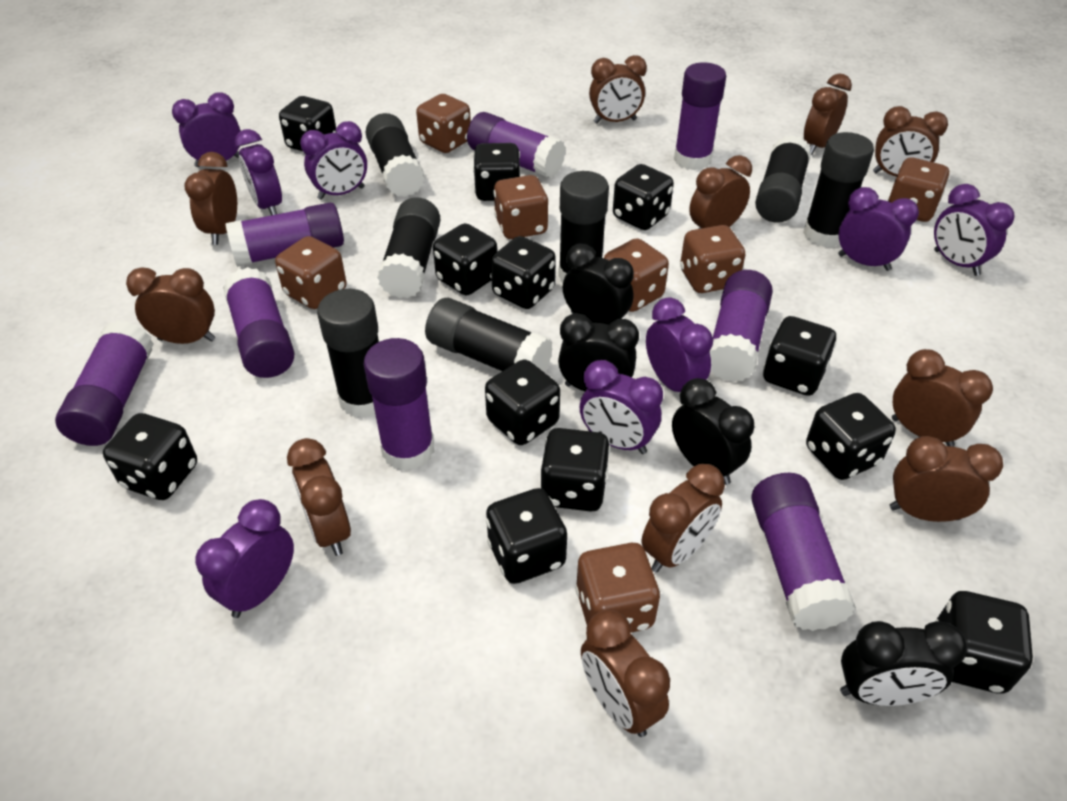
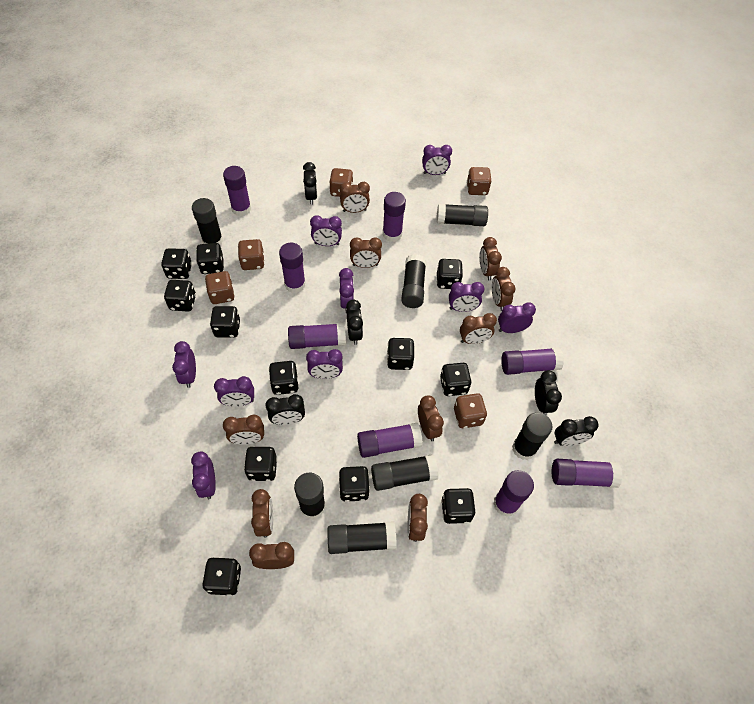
black clock: [558,313,639,391] [563,244,634,325] [672,378,754,485] [840,621,967,706] = 4 -> [265,394,305,425] [303,162,317,205] [346,300,363,345] [535,370,562,415] [554,416,598,446] = 5
brown clock: [126,267,215,344] [185,152,237,245] [287,438,351,556] [581,610,670,737] [589,55,647,124] [641,464,725,573] [689,155,752,229] [804,74,852,155] [873,106,948,177] [890,436,1003,522] [892,349,993,447] = 11 -> [223,415,264,445] [249,542,294,569] [251,489,273,538] [340,182,370,213] [350,238,382,268] [408,494,428,542] [418,395,444,441] [460,313,497,344] [479,237,502,281] [492,267,515,311] = 10
brown dice: [275,236,347,309] [416,94,471,153] [493,175,549,239] [575,543,660,633] [604,238,669,312] [680,225,745,293] [887,157,950,222] = 7 -> [205,271,235,304] [238,239,265,270] [330,168,353,197] [454,393,487,428] [467,167,491,195] = 5
purple clock: [172,93,241,167] [195,499,294,618] [235,129,282,215] [300,121,367,200] [580,360,663,454] [646,297,713,392] [838,187,919,271] [934,184,1015,276] = 8 -> [172,341,196,388] [191,452,216,499] [214,376,254,407] [306,349,343,379] [310,215,342,246] [339,268,354,313] [422,145,452,175] [449,282,485,312] [498,303,536,333] = 9

